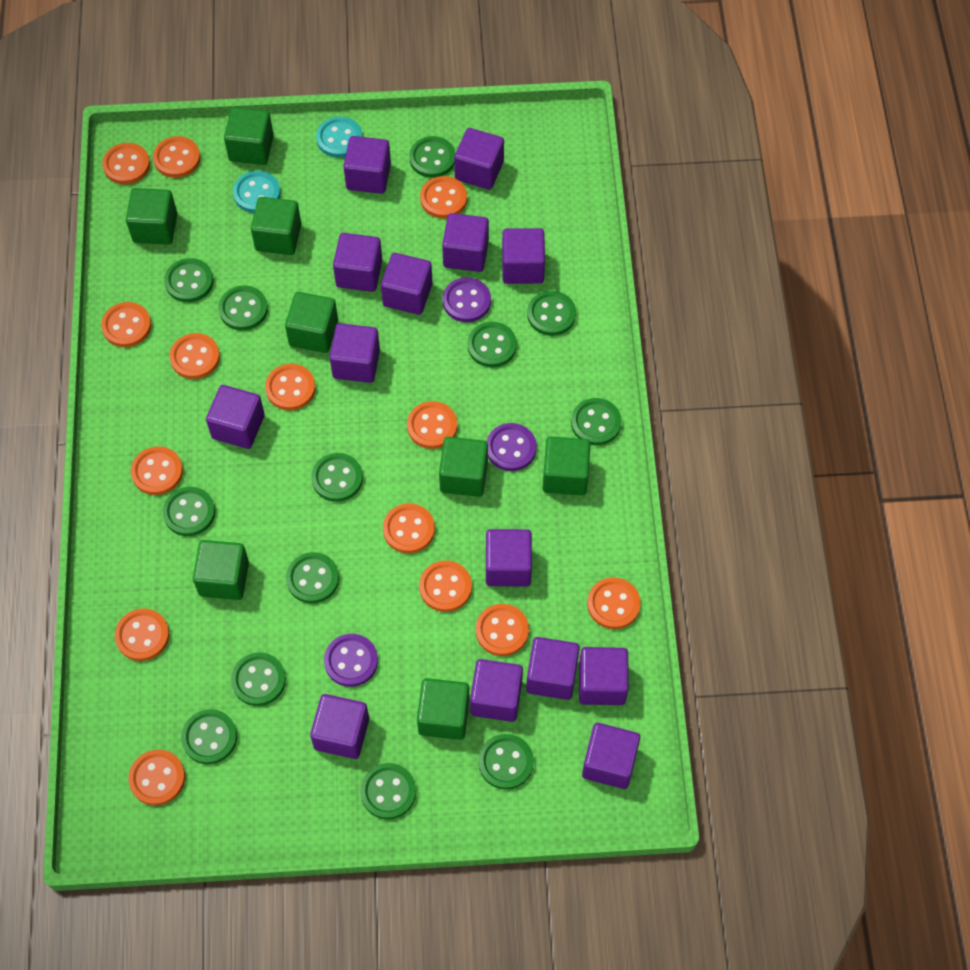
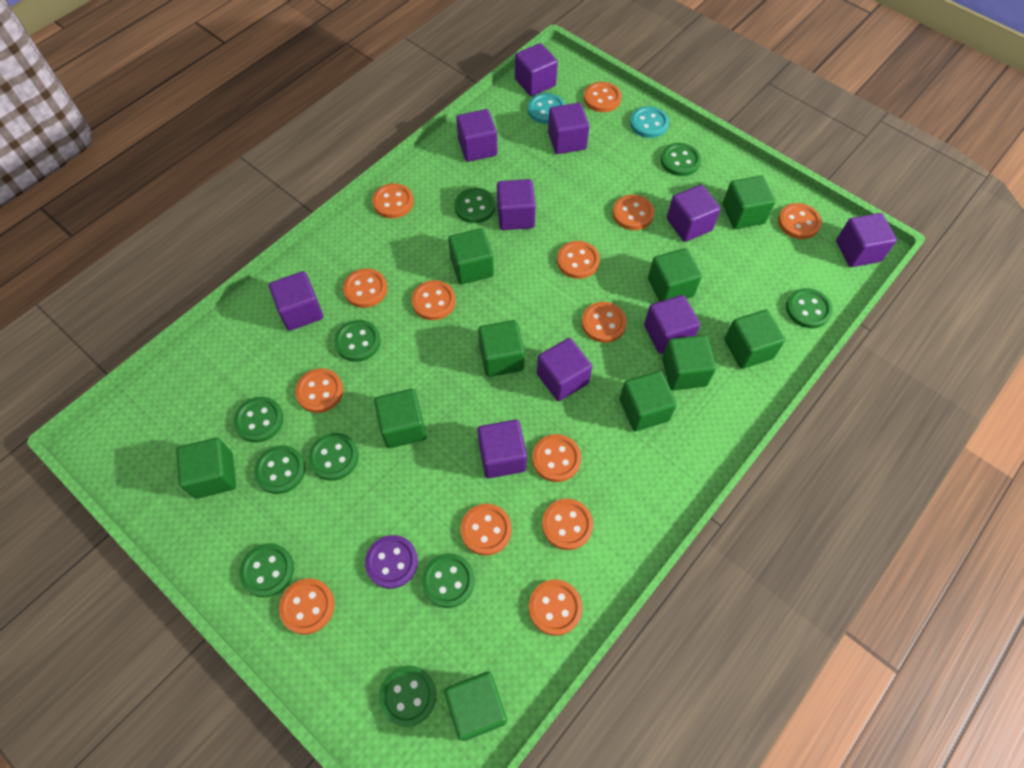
green button: [163,487,215,536] [164,258,214,302] [181,709,237,764] [218,285,268,330] [231,652,286,706] [286,552,339,604] [311,453,363,502] [360,763,416,820] [409,136,455,178] [468,322,517,367] [478,734,534,790] [527,291,576,336] [571,398,622,446] = 13 -> [234,397,284,443] [239,543,294,597] [254,445,306,494] [308,433,359,481] [334,320,381,362] [379,665,436,727] [422,553,475,608] [454,188,495,223] [661,143,701,176] [786,288,833,328] = 10
green cube: [126,188,177,245] [193,540,249,600] [224,107,274,165] [251,197,301,255] [285,292,338,353] [417,678,469,740] [439,437,488,497] [543,436,591,496] = 8 -> [176,438,236,499] [374,389,427,448] [444,672,507,741] [448,228,494,284] [478,320,525,377] [620,371,677,431] [648,248,702,302] [662,335,716,390] [723,176,776,229] [724,310,785,369] = 10
purple button: [324,634,378,687] [442,277,491,322] [486,423,537,471] = 3 -> [365,535,418,589] = 1
purple cube: [206,385,265,449] [310,694,369,759] [330,323,380,383] [333,233,382,292] [343,136,391,194] [381,253,432,315] [442,213,489,272] [454,128,504,190] [470,659,523,722] [486,529,532,586] [502,228,545,284] [526,637,580,700] [579,647,629,705] [582,723,640,789] = 14 -> [269,271,323,331] [456,109,497,162] [477,420,527,478] [497,179,536,230] [515,43,558,96] [537,338,592,401] [548,103,589,154] [644,295,700,354] [667,185,721,242] [836,213,897,267] = 10

